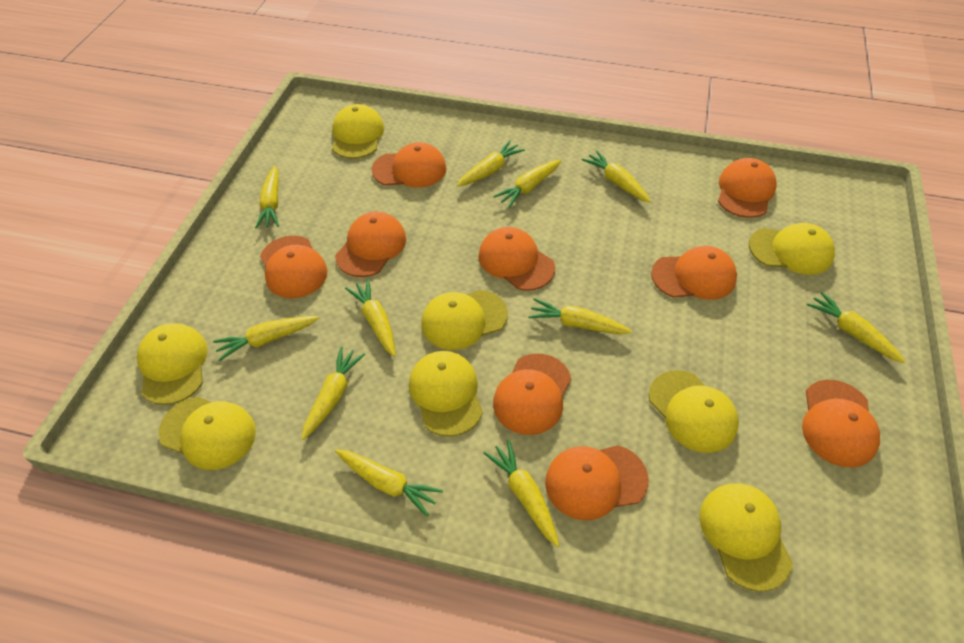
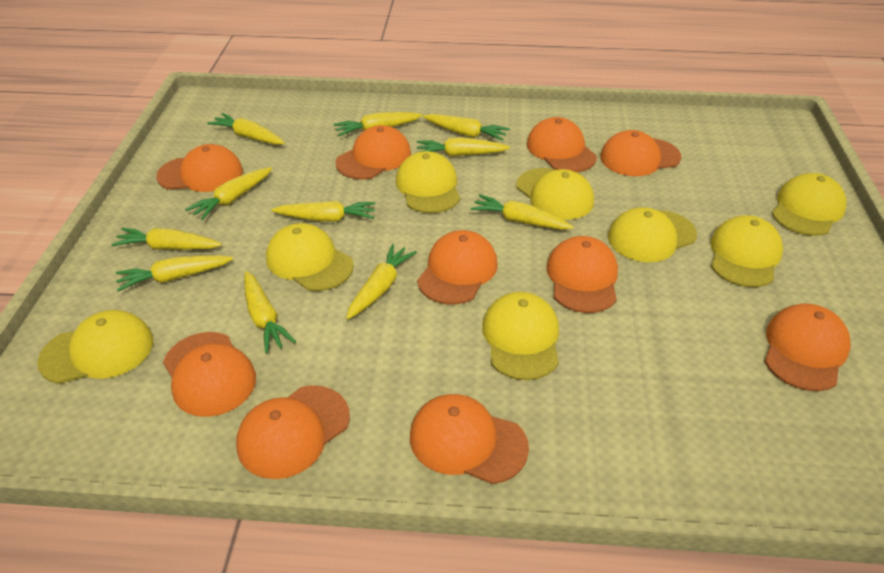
orange cap: [260,236,328,298] [335,212,406,277] [371,142,446,188] [478,227,555,291] [493,354,571,435] [545,445,649,521] [651,246,737,300] [718,158,777,218] [802,380,880,468] = 9 -> [156,144,243,192] [163,332,256,417] [236,385,350,479] [335,125,411,180] [410,394,529,484] [417,230,498,304] [527,117,597,172] [546,236,618,313] [600,130,681,176] [764,303,851,391] = 10

